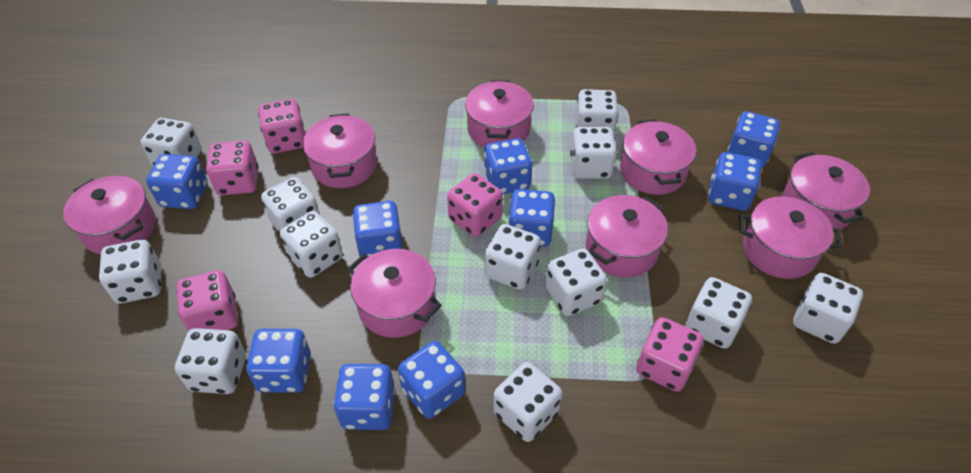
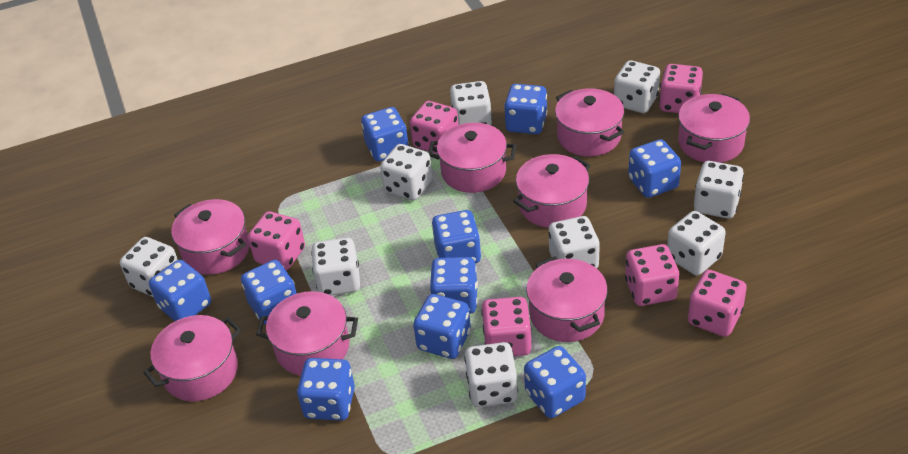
blue dice: [146,154,208,209] [246,329,311,393] [334,364,395,430] [353,201,403,260] [398,341,465,419] [484,138,532,194] [508,189,555,247] [708,152,761,211] [727,111,780,168] = 9 -> [149,260,211,321] [241,260,297,324] [297,358,355,421] [361,107,409,162] [413,294,471,359] [430,257,478,314] [432,210,481,263] [504,84,547,134] [524,346,586,418] [628,139,681,198] = 10
pink dice: [177,270,238,331] [206,141,259,195] [258,99,305,153] [447,173,503,237] [636,317,704,392] = 5 -> [248,211,305,270] [410,101,459,154] [481,297,532,356] [625,244,679,306] [659,64,703,113] [688,270,747,337] = 6
white dice: [99,240,161,304] [141,118,202,166] [175,328,246,394] [261,177,320,234] [280,211,343,278] [485,224,541,290] [493,362,563,442] [545,248,607,316] [570,127,617,179] [576,89,618,135] [685,277,752,349] [793,273,863,344] = 12 -> [120,237,178,297] [311,238,360,296] [380,144,432,201] [450,81,492,125] [464,342,518,407] [548,216,600,268] [614,60,660,113] [667,211,726,275] [694,161,744,218] = 9

